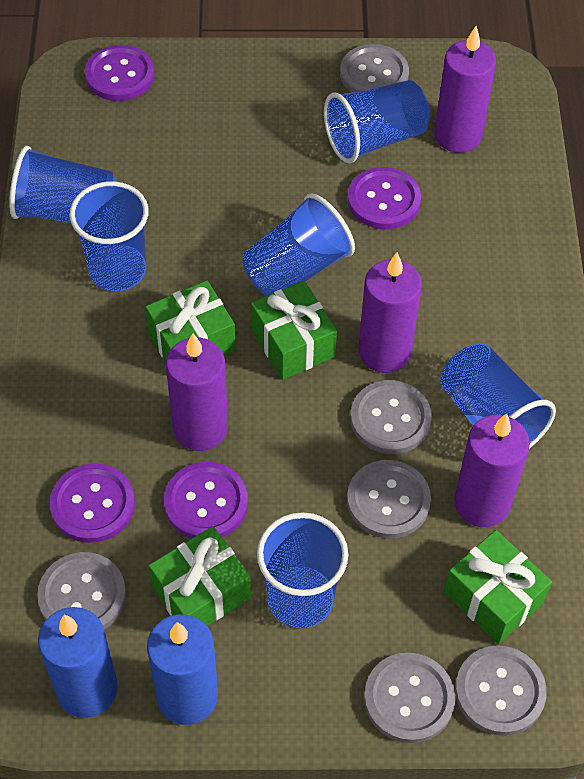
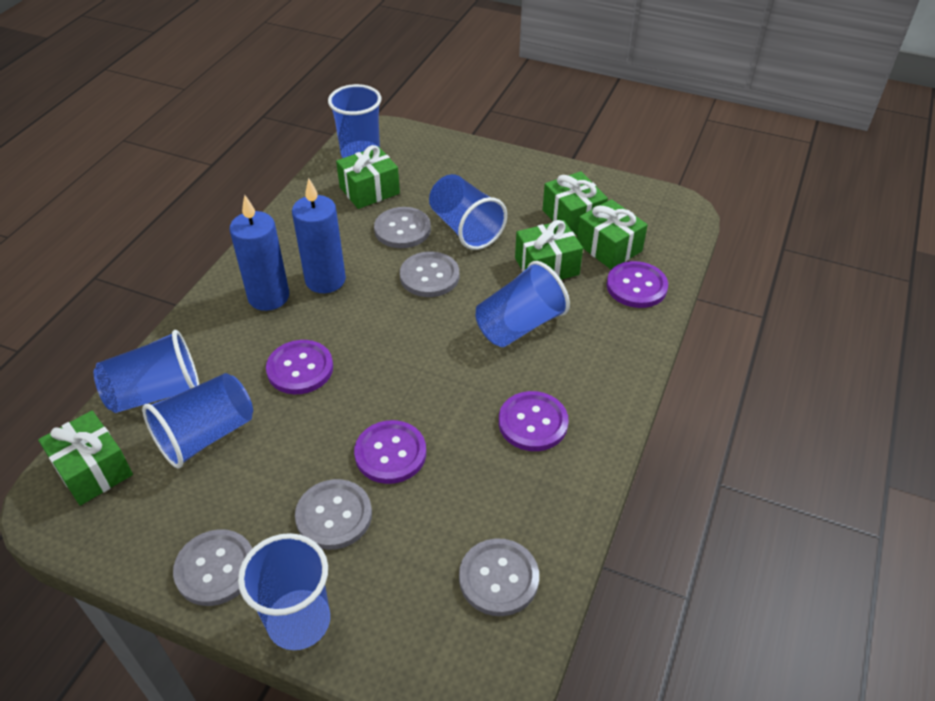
green gift: [145,280,236,362] [149,526,251,626] [251,281,337,380] [444,530,552,644] = 4 -> [38,411,133,506] [336,145,400,209] [515,220,583,280] [543,171,608,235] [577,199,648,269] = 5
grey button: [37,552,126,629] [340,44,409,93] [347,460,431,539] [350,380,432,454] [364,652,455,743] [455,645,547,736] = 6 -> [173,529,252,606] [295,479,372,550] [374,207,431,248] [400,251,459,297] [459,538,539,616] = 5
purple candle: [166,333,228,451] [358,252,422,373] [434,26,496,153] [454,413,530,527] = 4 -> none = 0

